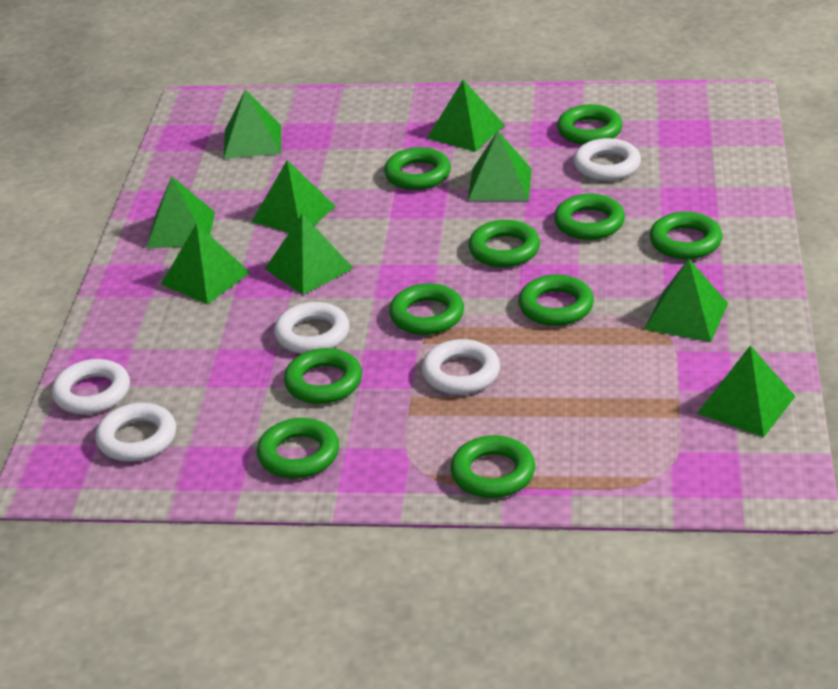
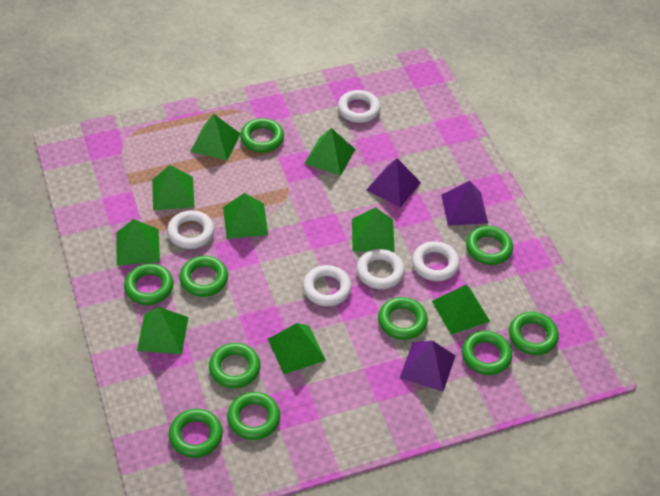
purple pyramid: none = 0 -> [366,158,421,207] [400,340,456,392] [441,181,488,226] = 3

